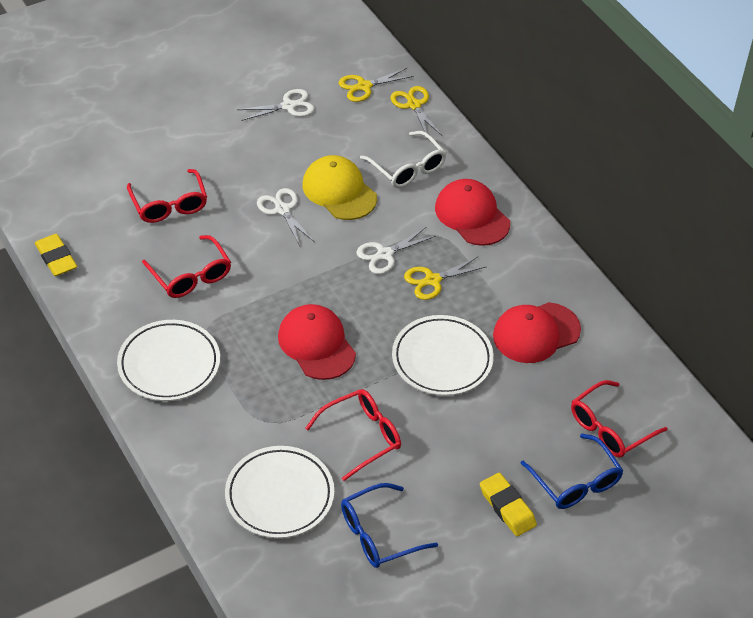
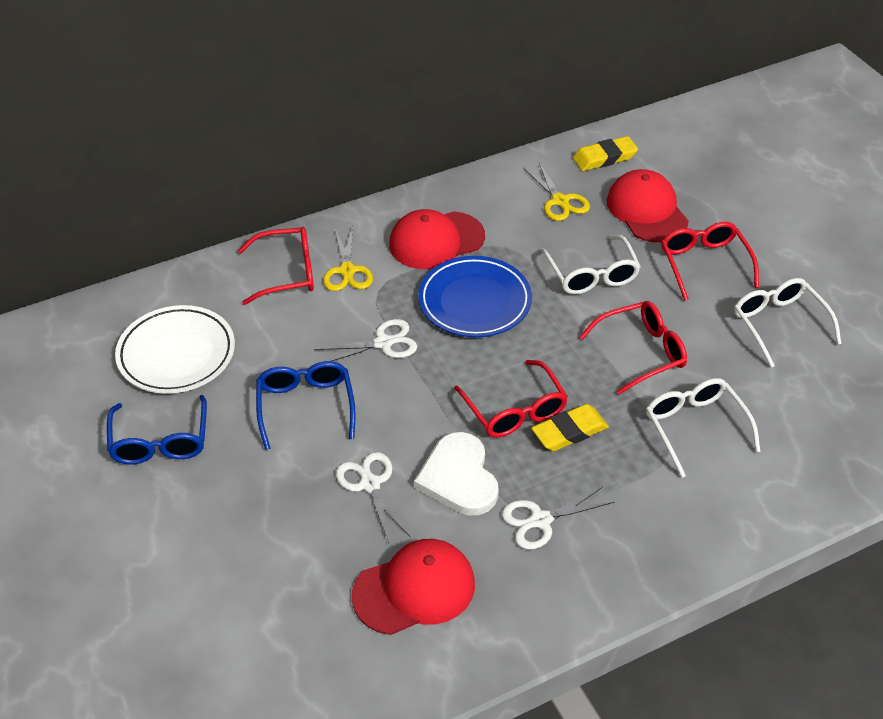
blue plate: none = 0 -> [418,256,532,337] = 1
white glasses: [360,131,446,188] = 1 -> [540,235,641,295] [646,378,761,478] [734,278,842,368] = 3
white heart: none = 0 -> [414,432,499,516] = 1
white plate: [117,320,220,401] [225,446,334,538] [392,315,494,396] = 3 -> [115,305,235,394] = 1
yellow cap: [302,155,377,220] = 1 -> none = 0
yellow scissors: [339,68,414,102] [390,86,442,136] [404,256,487,300] = 3 -> [323,226,373,291] [523,163,590,221] = 2

